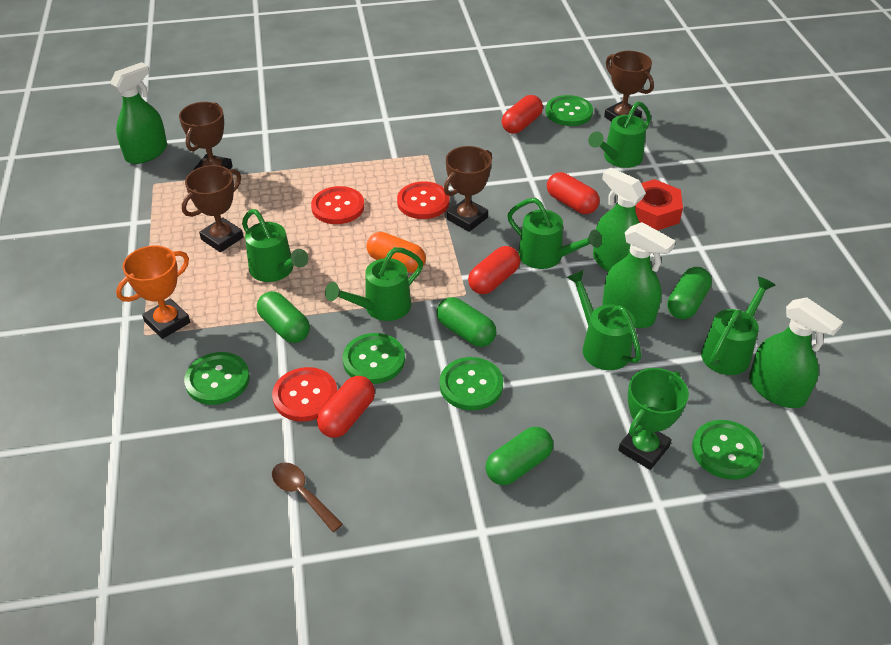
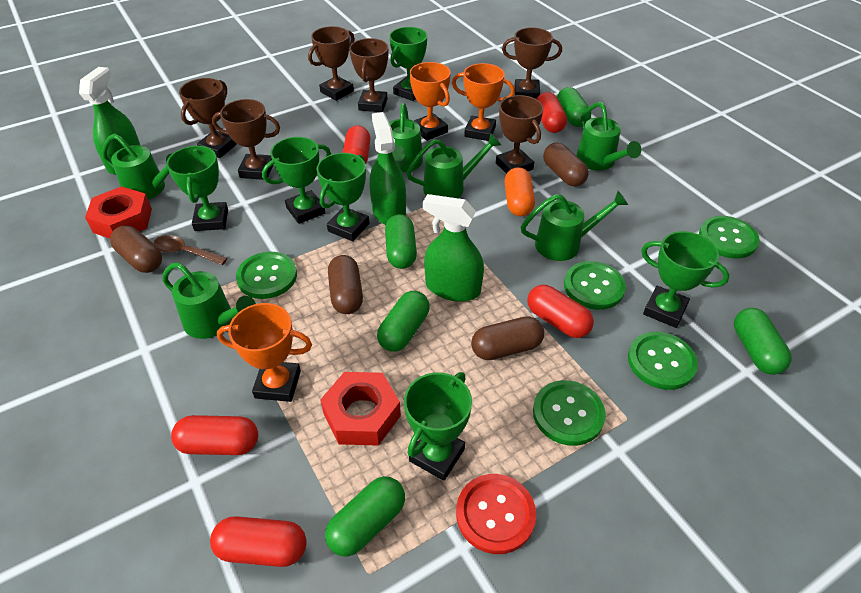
brown capsule: none = 0 -> [110,226,162,273] [328,255,363,314] [471,316,544,360] [543,143,589,187] = 4
brown trophy: [179,102,232,170] [182,165,243,252] [444,146,492,232] [604,51,654,121] = 4 -> [179,78,237,158] [212,99,280,180] [308,26,355,101] [349,38,389,112] [496,95,544,174] [502,27,562,99] = 6
green capsule: [257,291,310,343] [437,297,497,347] [486,427,553,485] [667,267,712,319] = 4 -> [325,476,405,556] [377,291,430,352] [385,214,417,269] [557,87,591,127] [734,308,792,375] = 5
green spray bottle: [110,62,167,164] [593,168,646,272] [602,222,675,328] [749,297,843,408] = 4 -> [79,67,140,175] [369,112,406,225] [423,194,484,302] = 3
green trophy: [618,368,689,470] = 1 -> [166,146,228,231] [262,137,331,224] [317,153,369,241] [389,27,427,101] [404,372,472,481] [641,231,729,328] = 6
orange trophy: [116,246,190,339] = 1 -> [217,303,312,402] [410,62,451,141] [452,63,515,141] = 3
red button: [272,367,337,422] [311,186,364,224] [397,182,450,219] = 3 -> [456,474,536,554] = 1
red capsule: [317,376,375,438] [468,246,520,294] [502,95,543,134] [547,172,600,214] = 4 -> [171,415,258,455] [210,516,307,567] [343,125,370,164] [527,285,594,338] [537,92,567,133] = 5
red nut: [635,179,683,231] = 1 -> [85,186,152,238] [320,372,401,446] = 2

